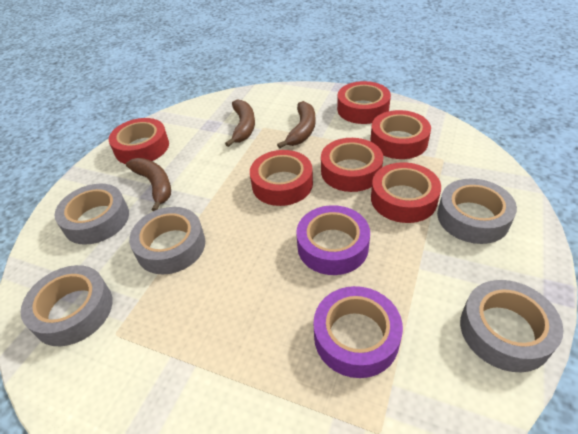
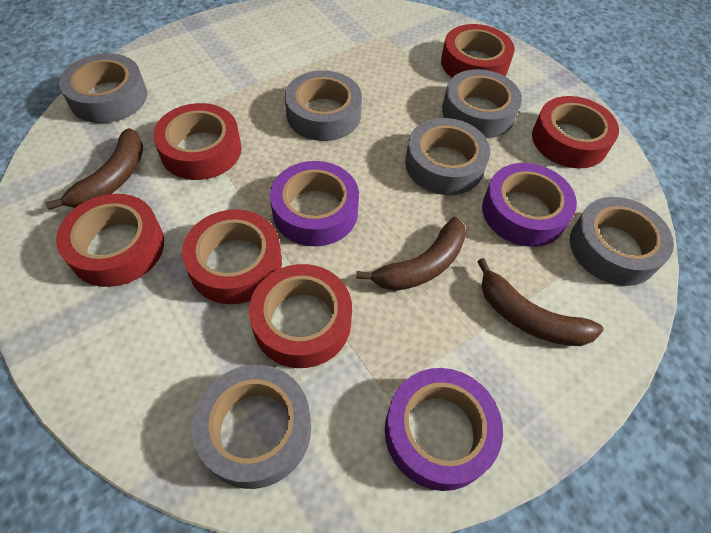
grey tape: [21,265,113,346] [55,184,129,245] [129,207,205,274] [437,178,517,244] [460,280,563,372] = 5 -> [59,53,147,123] [192,365,311,489] [285,70,362,141] [405,118,490,195] [442,69,522,138] [570,197,674,286] = 6
purple tape: [296,205,370,275] [313,286,403,378] = 2 -> [270,161,359,246] [385,368,503,491] [482,163,577,247] = 3

